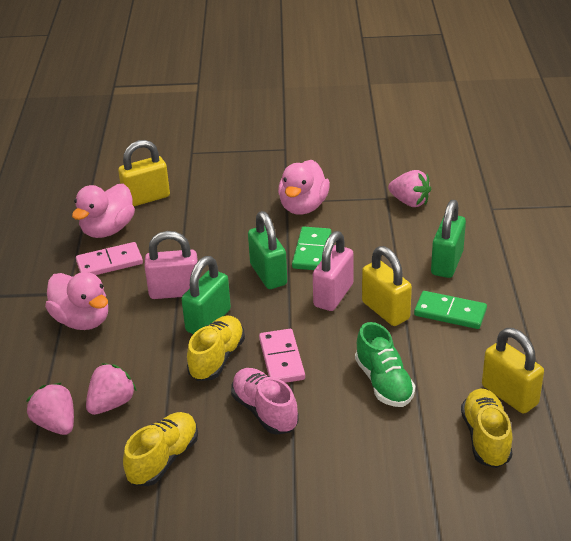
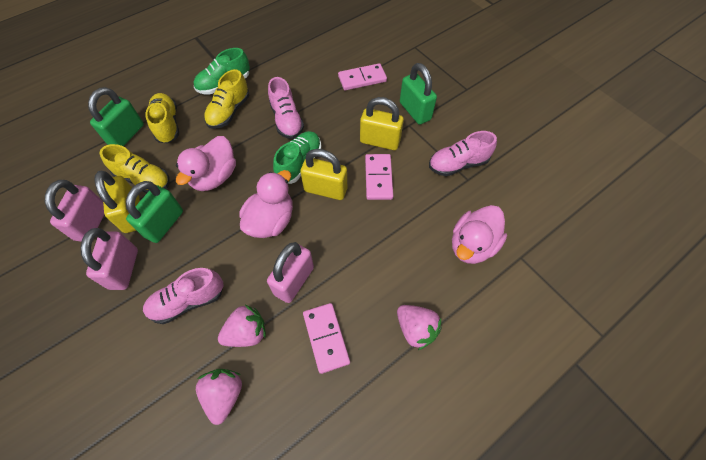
green domino: [292,227,331,270] [414,291,487,329] = 2 -> none = 0
green shoe: [355,322,415,407] = 1 -> [194,48,250,94] [273,131,321,184] = 2
pink domino: [76,242,143,275] [259,329,305,383] = 2 -> [303,303,350,374] [338,63,387,91] [365,154,393,200] = 3
pink padlock: [145,231,200,299] [313,231,354,311] = 2 -> [45,180,104,242] [80,228,138,290] [267,242,314,303] = 3
pink shoe: [231,368,299,435] = 1 -> [143,268,223,324] [268,77,304,139] [429,131,497,176] = 3

